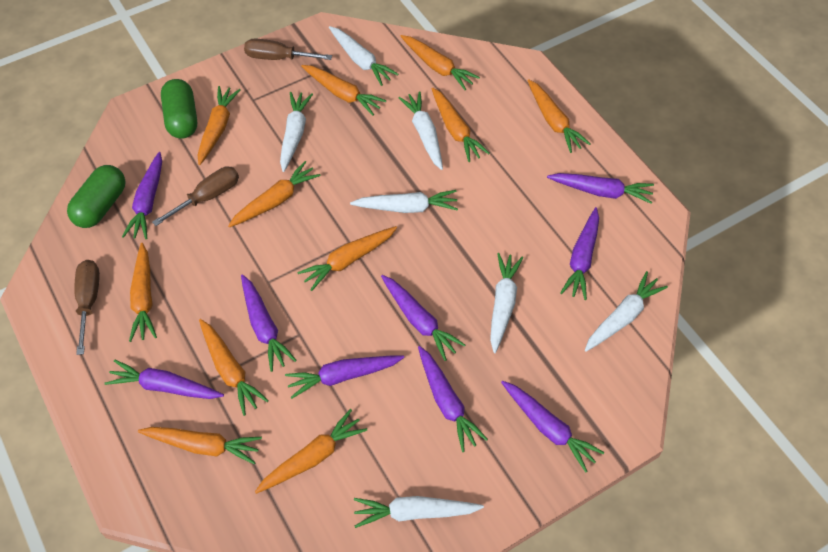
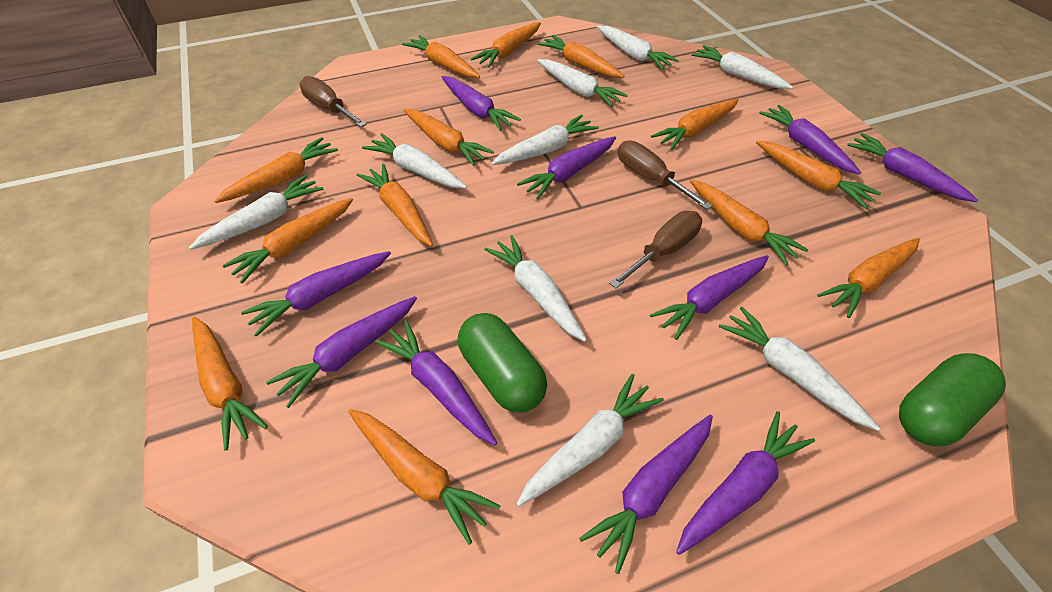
orange carrot: [129,243,157,342] [138,427,262,464] [198,86,241,165] [199,319,269,416] [228,161,321,228] [255,409,367,494] [297,226,397,291] [301,65,386,115] [400,35,480,90] [432,88,490,162] [527,79,591,153] = 11 -> [192,316,268,451] [214,137,338,203] [222,198,353,284] [348,409,501,545] [357,164,433,246] [402,35,480,78] [404,109,494,166] [471,22,541,68] [537,35,624,78] [651,99,739,150] [690,179,808,266] [756,141,881,209] [817,238,920,318] = 13
purple carrot: [104,360,224,399] [122,152,162,239] [241,274,297,372] [285,355,404,399] [381,275,465,361] [418,346,488,452] [501,381,605,473] [547,173,654,204] [560,207,599,300] = 9 -> [241,251,391,337] [266,296,417,408] [375,320,497,445] [442,76,521,131] [517,136,616,199] [579,415,713,574] [650,255,769,340] [676,411,815,555] [759,105,861,175] [847,133,978,202] = 10
white carrot: [280,92,313,172] [329,26,399,86] [350,190,458,213] [354,496,484,528] [398,91,443,170] [490,253,524,353] [585,271,668,352] = 7 -> [189,174,323,250] [362,133,467,188] [484,235,587,342] [491,114,599,165] [517,374,664,507] [537,59,628,107] [597,25,679,70] [691,45,793,89] [719,307,880,431] = 9

